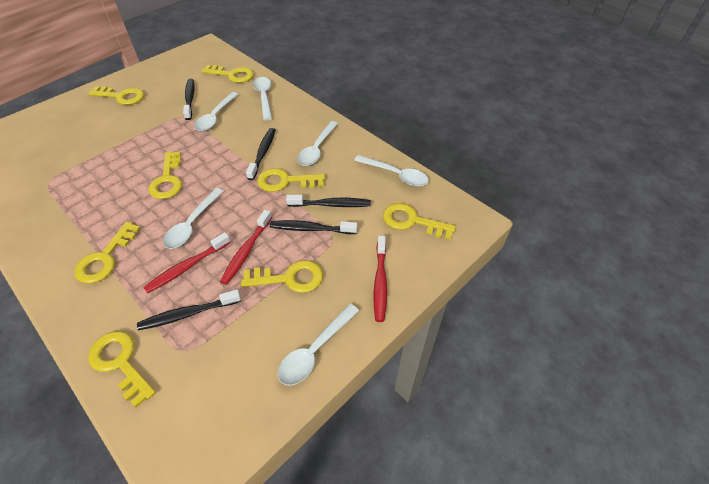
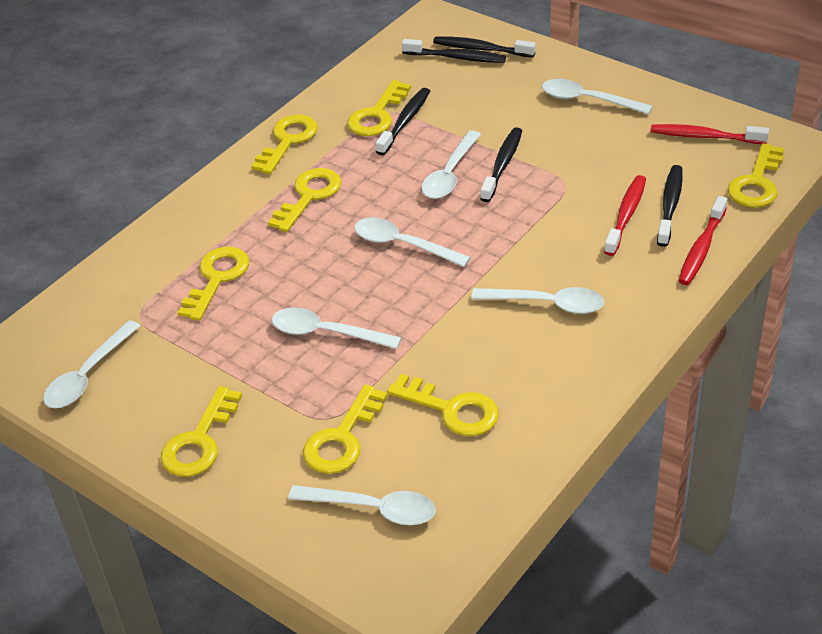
white spoon: [163,188,224,249] [194,92,239,131] [253,77,272,120] [278,304,359,385] [297,121,338,166] [354,155,429,187] = 6 -> [43,320,140,408] [271,307,402,349] [288,485,436,525] [354,217,471,267] [422,130,481,199] [471,287,604,314] [542,79,652,114] = 7

